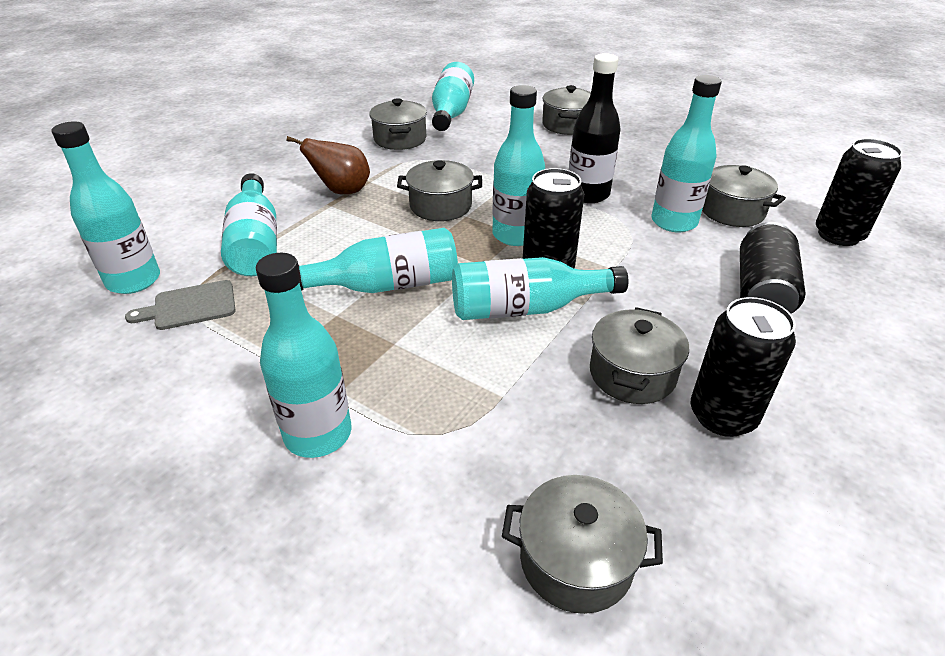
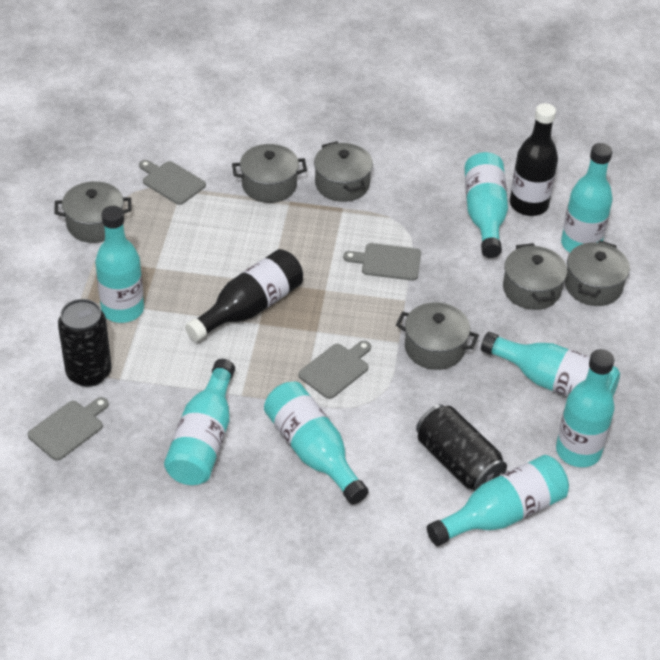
black bottle: [569,53,621,203] = 1 -> [185,249,303,342] [510,103,558,216] = 2
black can: [523,168,584,268] [691,297,796,437] [740,222,805,314] [816,139,903,246] = 4 -> [58,299,112,387] [416,404,507,491] = 2
brown pear: [287,136,370,194] = 1 -> none = 0
grey cutting board: [125,280,236,330] = 1 -> [28,397,109,461] [139,160,206,205] [298,341,371,399] [343,243,421,281] = 4

